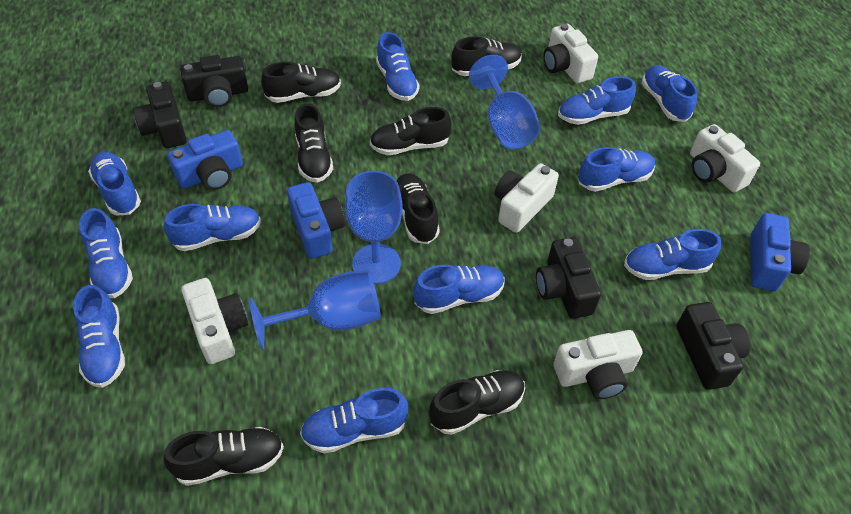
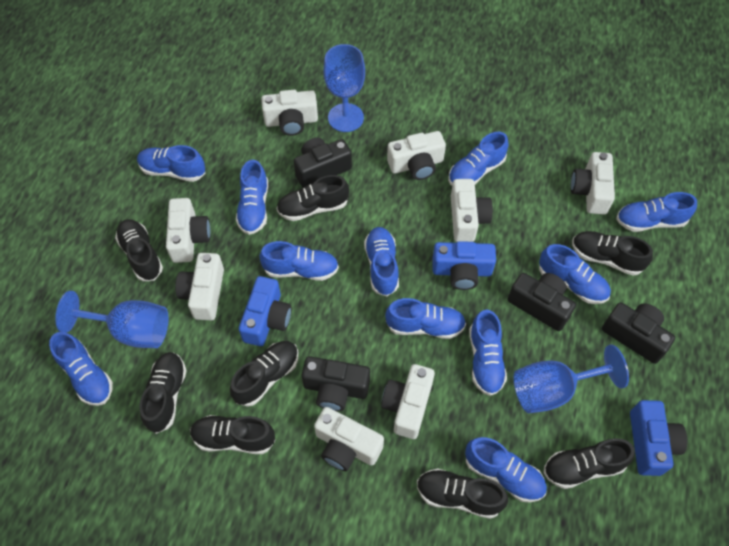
black shoe: [163,427,284,486] [261,62,341,103] [294,104,333,183] [370,107,451,156] [397,173,440,244] [429,370,525,435] [451,36,522,76] = 7 -> [115,219,163,281] [139,352,187,434] [190,415,275,454] [230,341,298,407] [277,175,349,221] [417,469,508,519] [543,438,635,489] [572,231,653,276] = 8
white camera: [182,278,248,364] [495,163,559,233] [543,24,598,83] [553,330,643,399] [690,124,760,192] = 5 -> [166,198,210,263] [175,253,224,320] [261,90,318,136] [314,407,384,471] [381,364,435,439] [387,131,446,180] [451,179,493,242] [570,152,615,215] = 8

